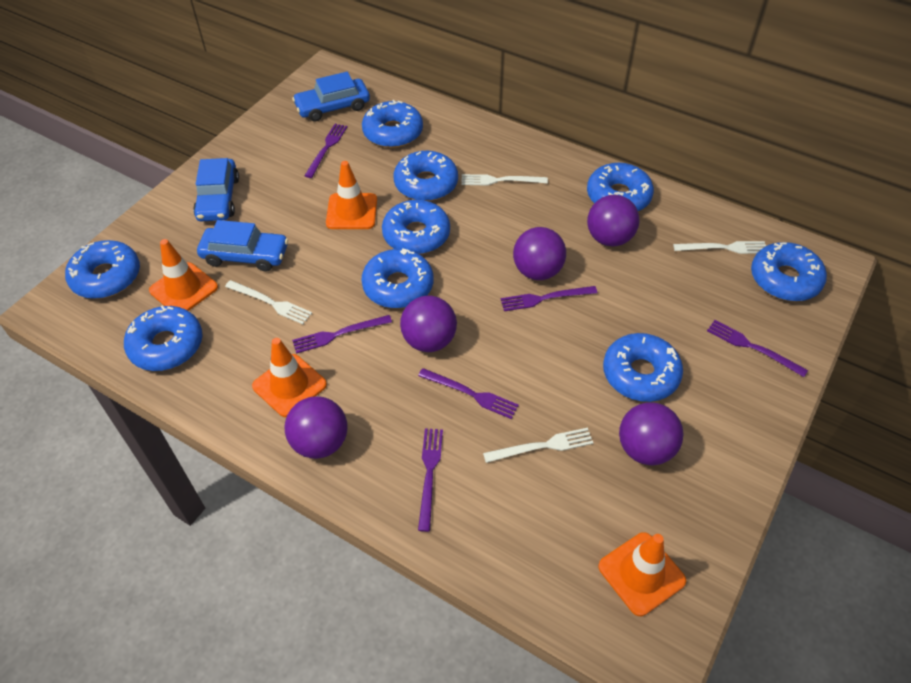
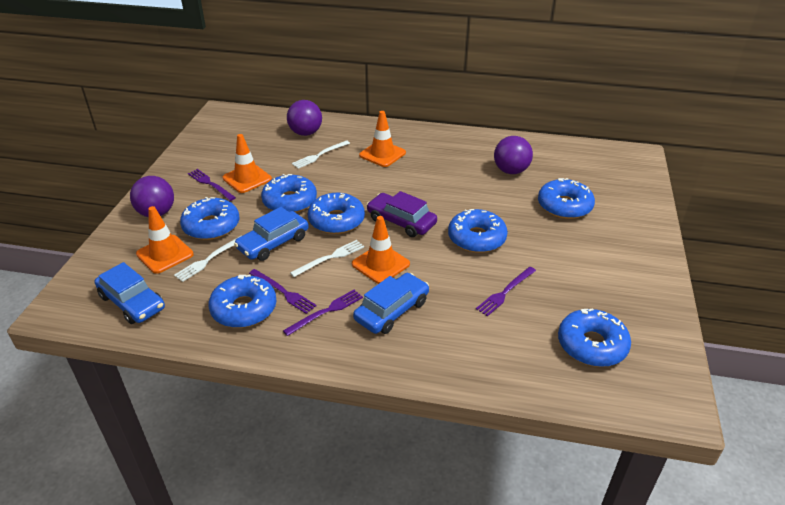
blue donut: [65,240,140,299] [124,305,203,371] [361,249,433,308] [362,100,423,148] [382,200,450,254] [394,151,458,201] [587,163,654,211] [603,333,683,402] [751,242,827,301] = 9 -> [180,197,239,240] [209,275,277,328] [261,174,317,213] [308,193,365,234] [448,209,508,253] [538,178,595,219] [558,308,631,367] = 7
purple ball: [285,396,348,459] [400,295,457,352] [513,227,566,280] [587,195,639,247] [619,402,684,465] = 5 -> [130,176,174,217] [287,100,322,136] [494,136,533,174] = 3
purple car: none = 0 -> [366,191,437,237] = 1
purple fork: [292,315,392,354] [304,124,347,178] [418,368,519,419] [418,429,443,532] [501,286,597,311] [707,320,808,377] = 6 -> [188,169,236,201] [249,269,317,314] [283,289,363,336] [476,267,536,316] = 4
white fork: [225,280,312,324] [461,174,548,186] [483,428,593,463] [673,241,766,254] = 4 -> [174,236,241,282] [290,240,364,277] [292,140,350,169] = 3

